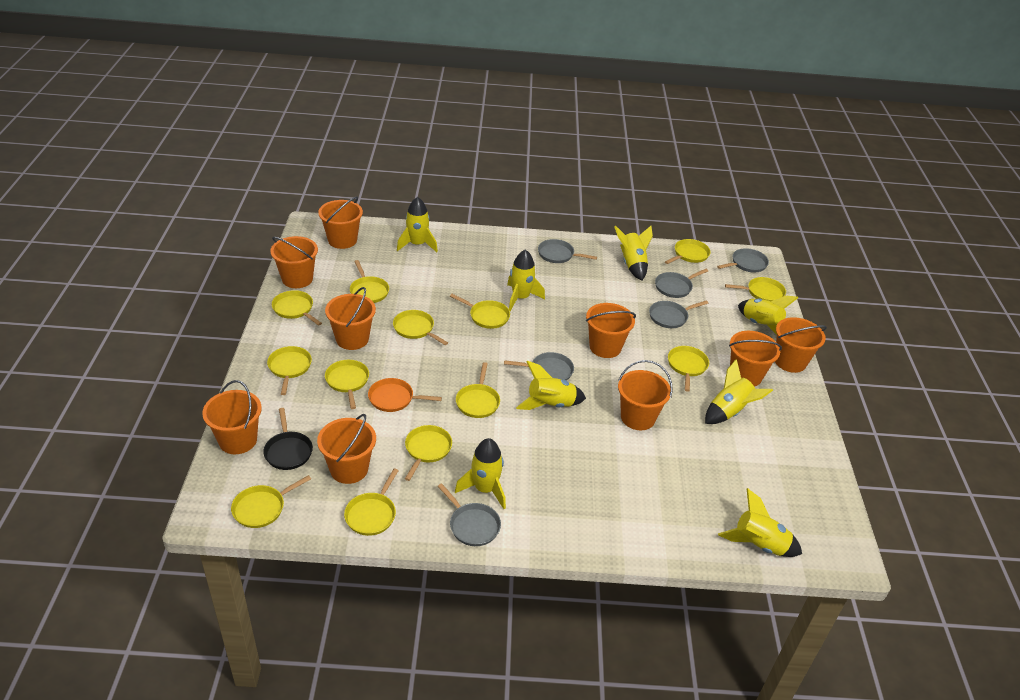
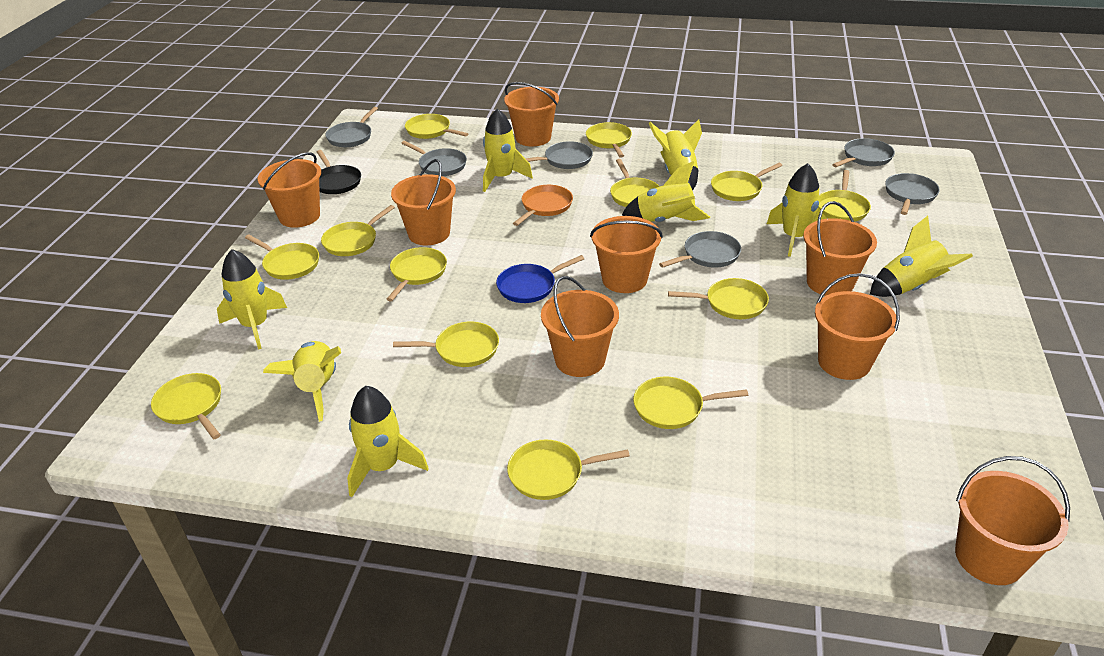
blue pan: none = 0 -> [496,255,584,303] = 1
orange bucket: [202,380,262,454] [270,236,318,288] [317,414,376,484] [318,196,363,249] [325,287,376,350] [586,303,636,358] [618,360,673,430] [729,331,782,387] [775,317,827,373] = 9 -> [258,152,321,228] [391,159,456,245] [504,82,559,146] [541,276,619,377] [590,216,663,293] [803,201,877,296] [815,273,900,380] [955,456,1070,585] = 8

